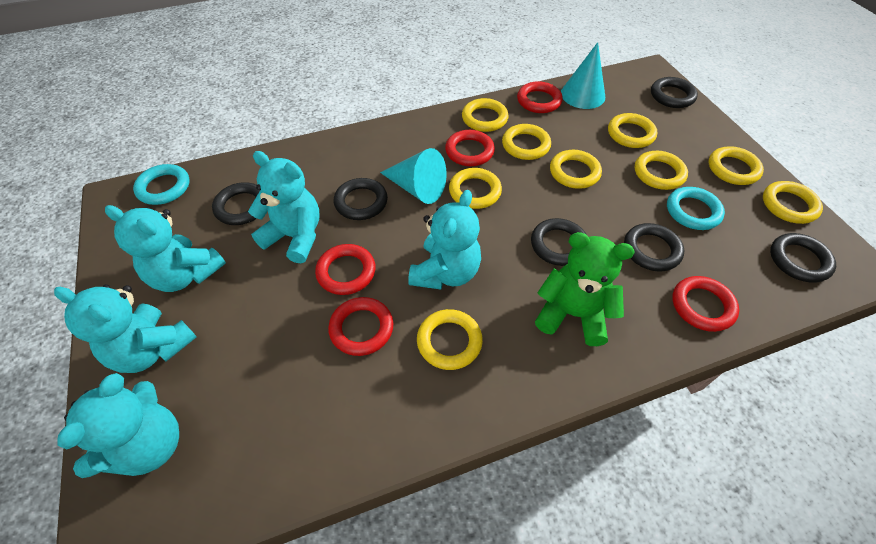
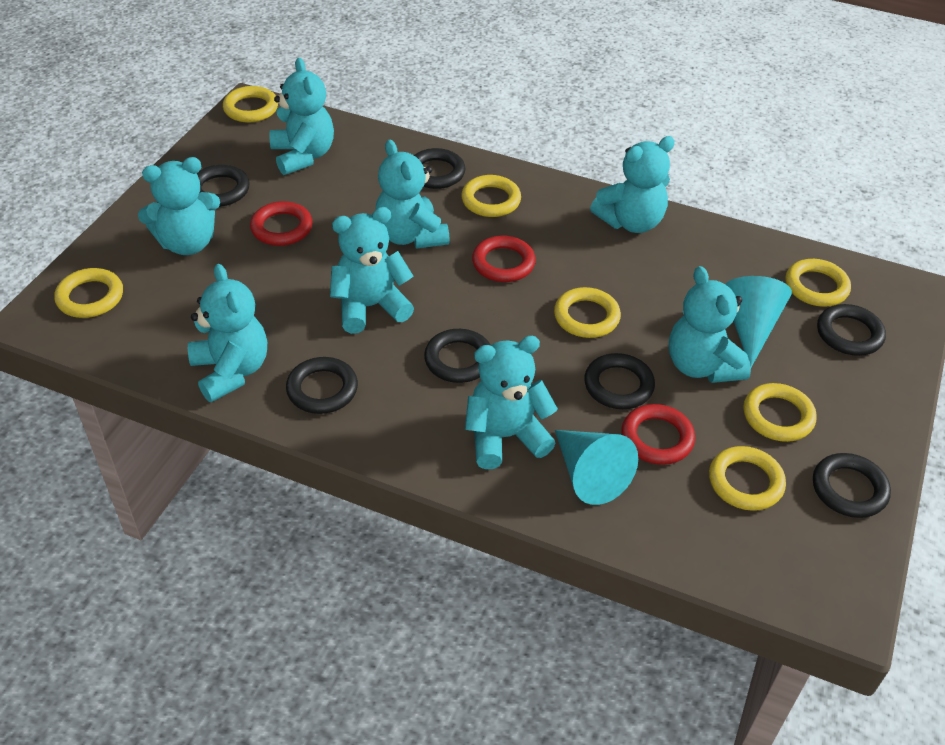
black ring: [212,182,259,225] [334,178,388,220] [531,218,587,266] [624,223,684,271] [651,77,698,108] [770,233,836,283] = 6 -> [197,165,250,207] [286,357,358,414] [414,148,466,189] [424,329,491,383] [584,353,655,409] [813,453,891,518] [817,304,886,356] = 7
green teddy bear: [535,232,635,346] = 1 -> none = 0
red ring: [315,244,376,295] [328,297,394,356] [445,130,495,166] [517,81,563,113] [672,276,739,332] = 5 -> [250,201,313,246] [472,236,536,282] [621,404,695,465] = 3
turquoise ring: [133,164,189,205] [667,187,725,230] = 2 -> none = 0
turquoise teddy bear: [54,285,197,373] [58,373,179,478] [105,205,226,292] [248,151,320,263] [408,190,481,290] = 5 -> [138,157,220,255] [188,264,267,402] [269,58,334,175] [330,207,414,334] [375,140,450,249] [465,336,558,469] [590,136,675,233] [669,266,751,383] = 8
yellow ring: [417,309,483,370] [449,168,502,209] [462,98,508,132] [502,124,551,160] [550,150,602,189] [608,113,657,148] [635,151,688,190] [709,146,764,185] [763,181,823,224] = 9 -> [54,268,123,318] [223,86,278,123] [461,175,521,217] [554,287,621,338] [709,446,786,511] [743,383,817,442] [785,259,851,307] = 7

